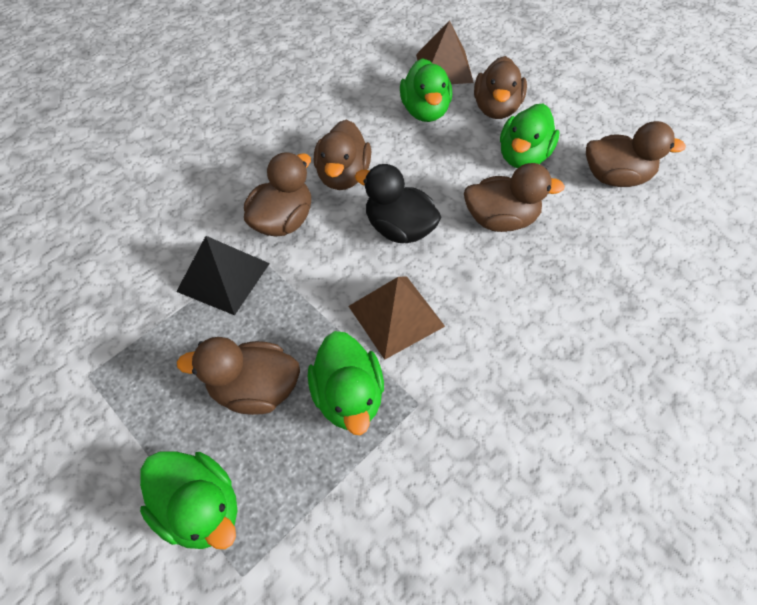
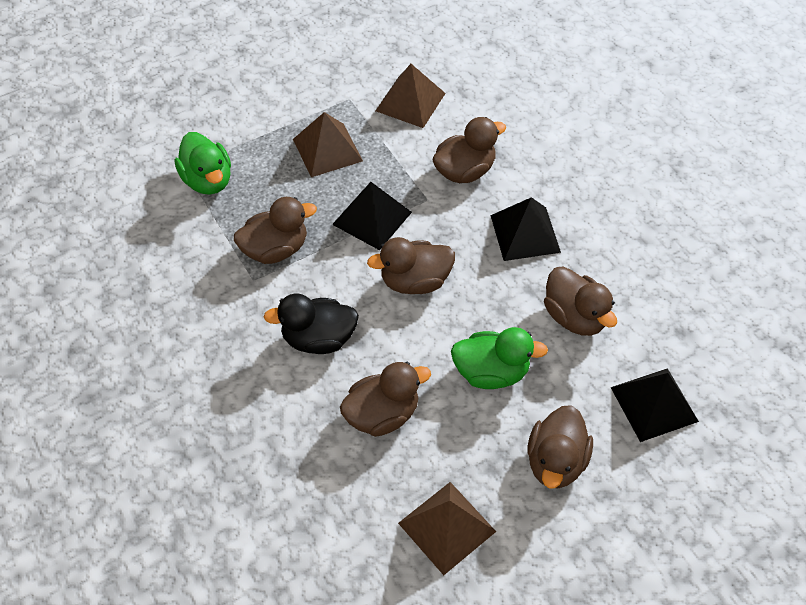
black pyramid: [176,236,270,315] = 1 -> [332,182,412,250] [490,197,561,261] [610,368,699,442] = 3
brown pyramid: [349,276,445,360] [416,20,474,84] = 2 -> [293,112,363,177] [375,64,446,128] [398,482,496,575] = 3
green duck: [140,451,238,549] [308,331,384,435] [400,58,452,122] [500,103,559,168] = 4 -> [175,132,231,195] [451,327,548,389] = 2

